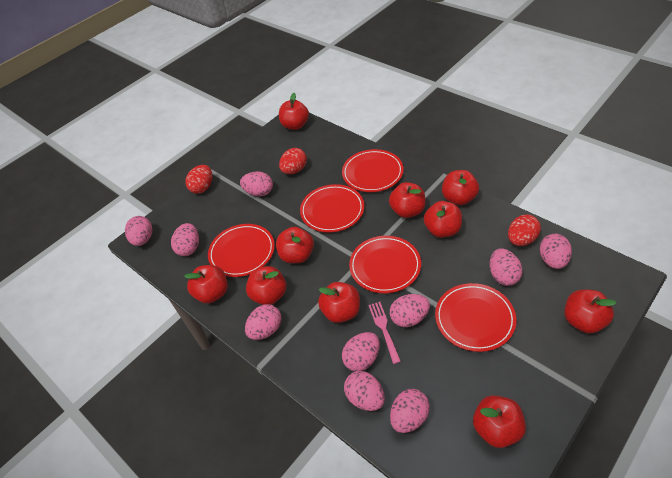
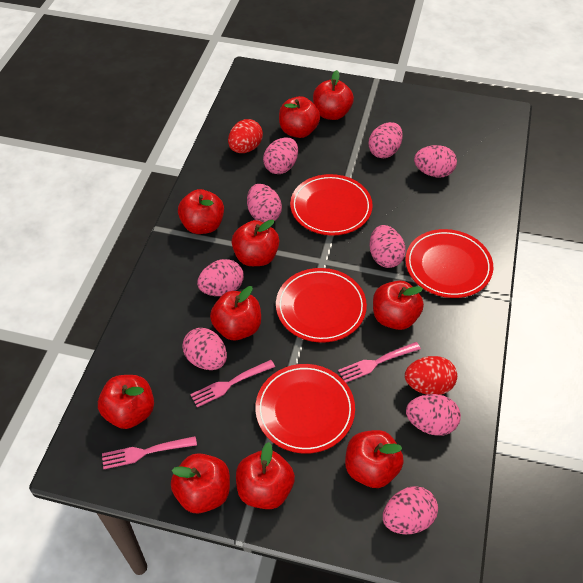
pink egg: [125,216,152,246] [171,223,199,256] [240,171,273,196] [245,304,281,340] [342,332,380,372] [344,371,385,411] [390,294,430,327] [390,389,430,433] [490,248,523,286] [540,234,572,269] = 10 -> [182,328,227,370] [197,259,244,296] [247,184,282,223] [263,137,298,174] [368,122,403,158] [369,225,406,268] [383,486,438,535] [406,394,461,436] [414,145,457,178] = 9
pink fork: [368,302,401,364] = 1 -> [102,436,197,469] [190,360,275,407] [338,342,421,383] = 3
red egg: [185,165,212,194] [279,148,307,174] [508,215,541,246] = 3 -> [228,119,263,153] [405,356,457,395] = 2
red plate: [208,224,275,277] [300,184,364,232] [342,149,404,192] [349,236,421,293] [435,283,516,352] = 5 -> [255,364,355,454] [276,268,367,343] [290,174,373,236] [405,229,493,298] = 4

